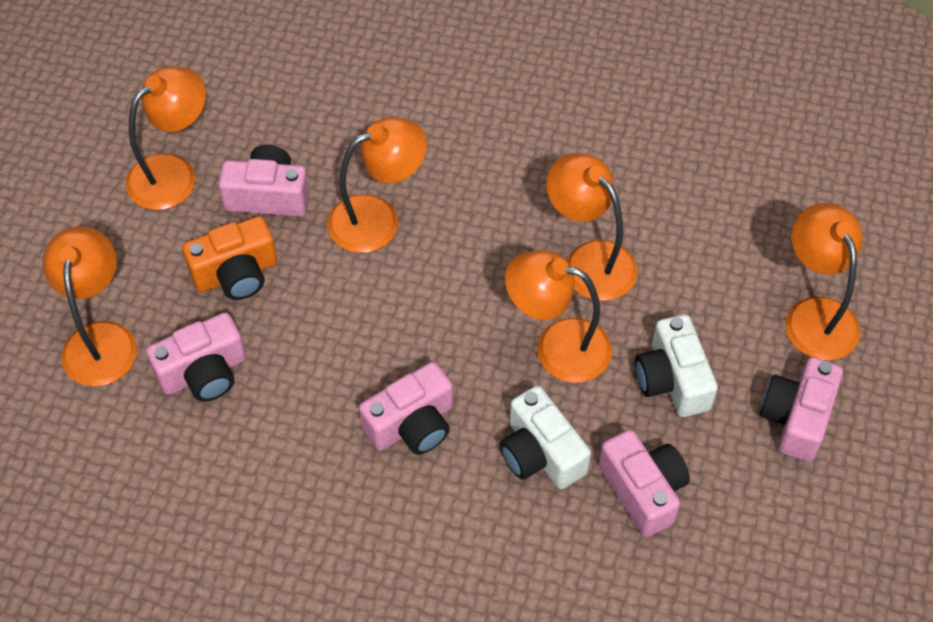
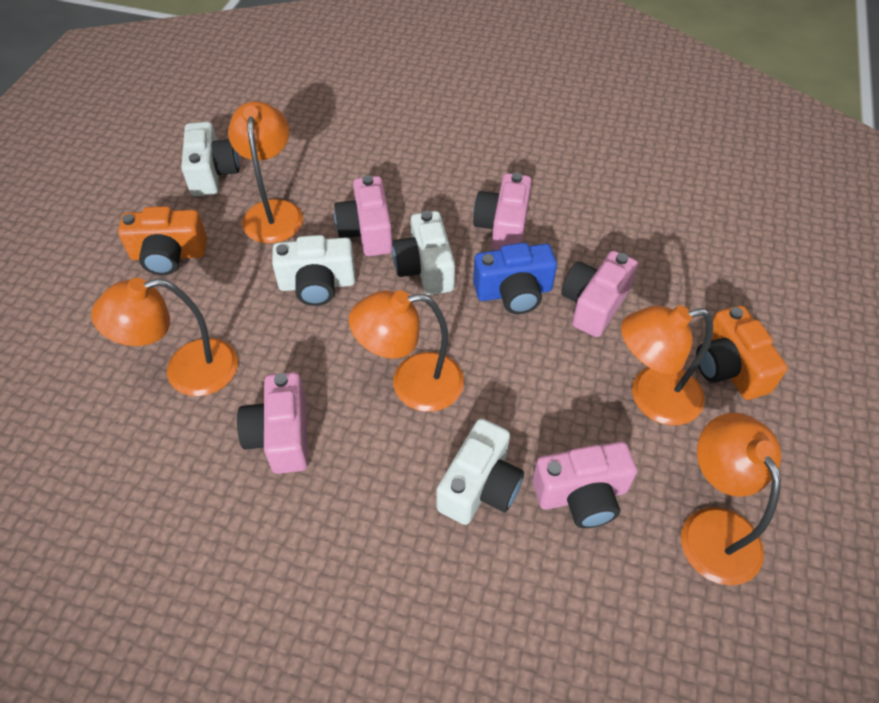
blue camera: none = 0 -> [473,243,557,314] = 1
orange camera: [182,216,277,300] = 1 -> [118,206,207,275] [696,305,788,400] = 2
orange lamp: [42,226,137,386] [126,67,206,210] [327,117,427,253] [505,250,612,383] [546,153,638,301] [785,203,863,361] = 6 -> [91,278,238,396] [228,101,303,243] [349,290,464,412] [621,305,713,425] [681,413,781,586] = 5
white camera: [500,386,591,489] [635,314,718,417] = 2 -> [181,122,239,196] [272,235,355,306] [392,211,455,295] [436,418,524,525] = 4

